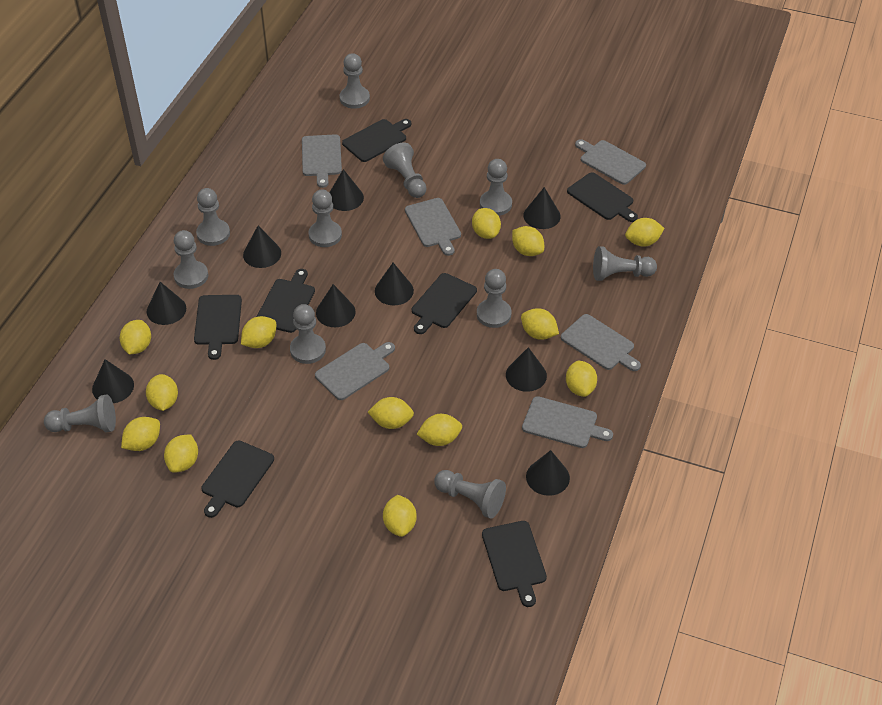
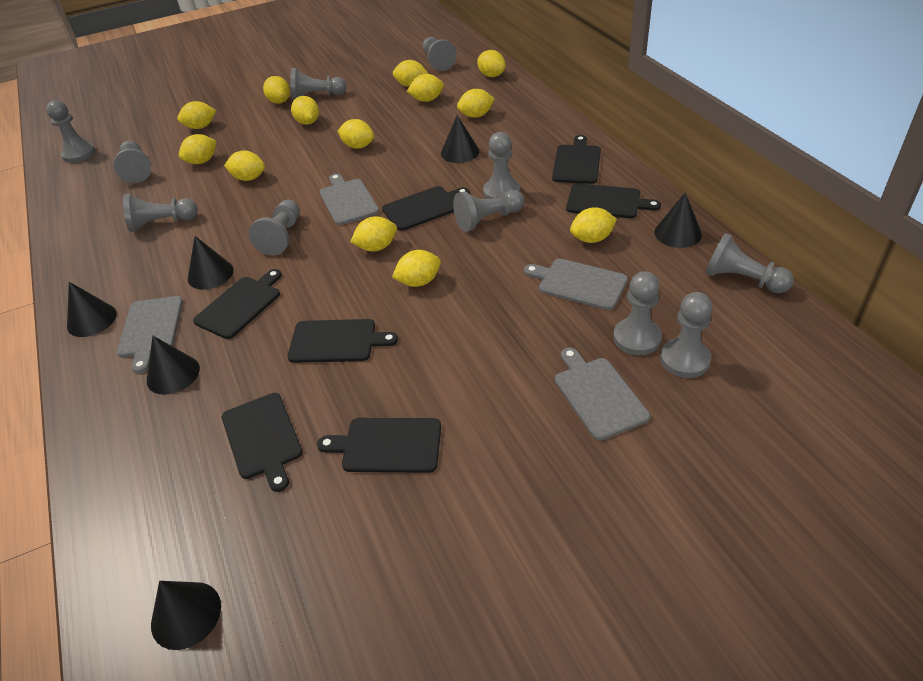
black cone: [92,359,134,403] [147,282,186,325] [243,226,281,268] [316,284,356,327] [329,169,364,211] [375,263,414,306] [506,347,547,392] [523,187,561,229] [526,450,570,496] = 9 -> [67,282,117,337] [147,336,200,395] [151,581,221,650] [188,236,234,290] [441,115,479,163] [654,193,702,248] = 6
grey cutting board: [302,134,342,188] [315,342,395,400] [405,198,461,256] [522,396,613,448] [561,314,641,371] [575,139,646,185] = 6 -> [117,296,183,373] [319,173,379,225] [524,259,628,310] [555,347,650,440] = 4

